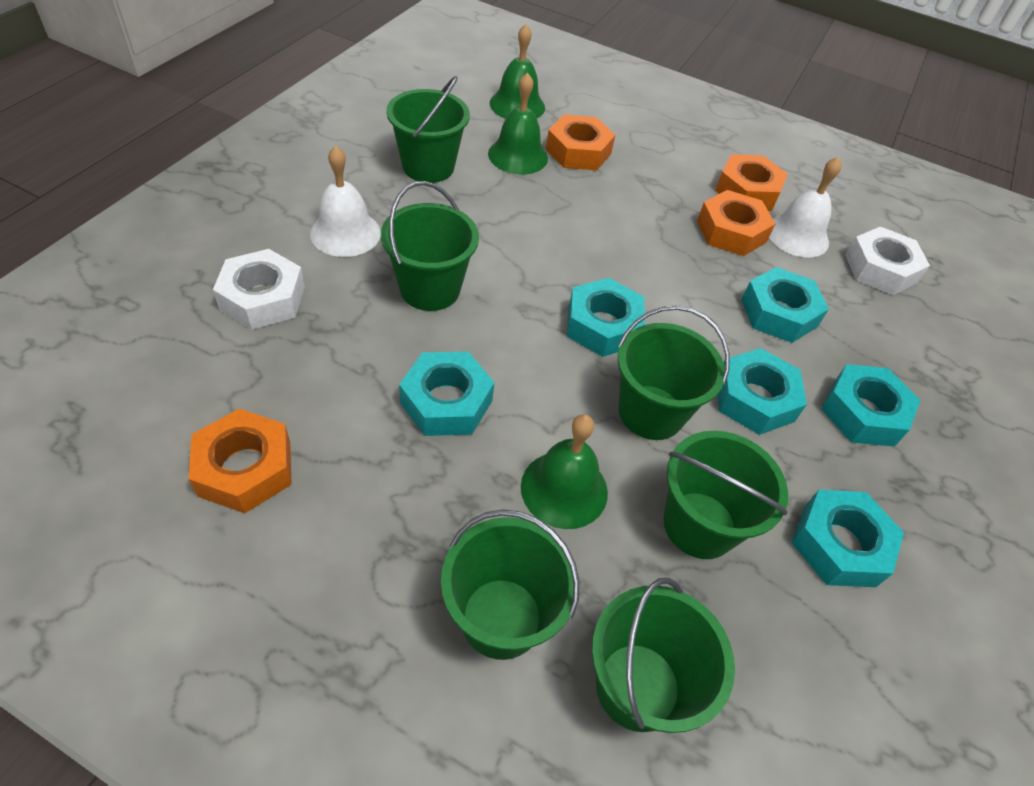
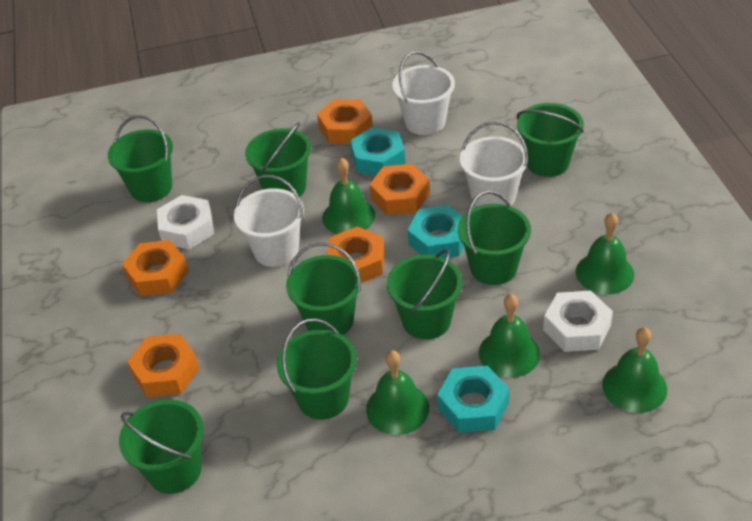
green bell: [488,73,548,175] [490,24,545,119] [521,414,608,529] = 3 -> [322,158,375,234] [366,350,429,435] [479,294,540,378] [576,213,634,295] [602,327,667,413] = 5
green bucket: [381,181,479,311] [386,76,470,183] [441,509,580,660] [592,578,735,733] [618,305,730,440] [663,431,788,559] = 6 -> [108,115,173,202] [119,399,204,494] [245,122,311,197] [277,319,357,420] [286,243,361,335] [387,249,463,339] [458,191,531,285] [517,103,584,177] = 8
orange nut: [189,408,292,513] [546,114,615,170] [697,190,775,256] [715,154,788,211] = 4 -> [122,240,189,296] [127,334,200,397] [317,99,373,144] [327,226,385,283] [370,164,430,215] = 5
turquoise nut: [399,352,495,436] [567,278,645,357] [718,348,807,435] [741,267,829,343] [791,490,904,587] [821,364,921,447] = 6 -> [350,127,405,176] [407,205,464,258] [437,366,509,433] = 3
white bell: [310,145,381,257] [769,157,841,258] = 2 -> none = 0
white bucket: none = 0 -> [234,175,304,267] [392,51,455,135] [460,122,528,207] = 3

